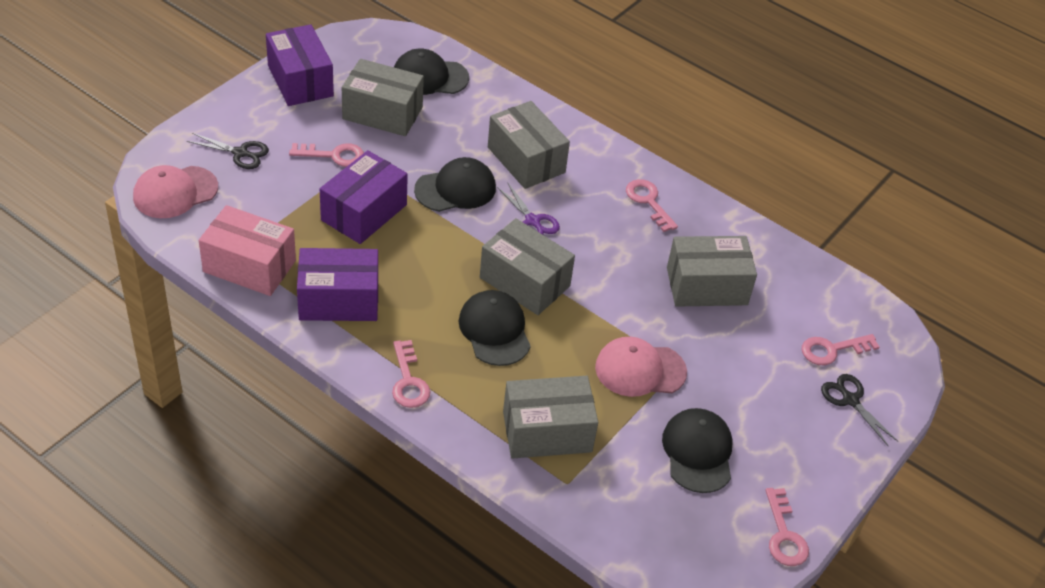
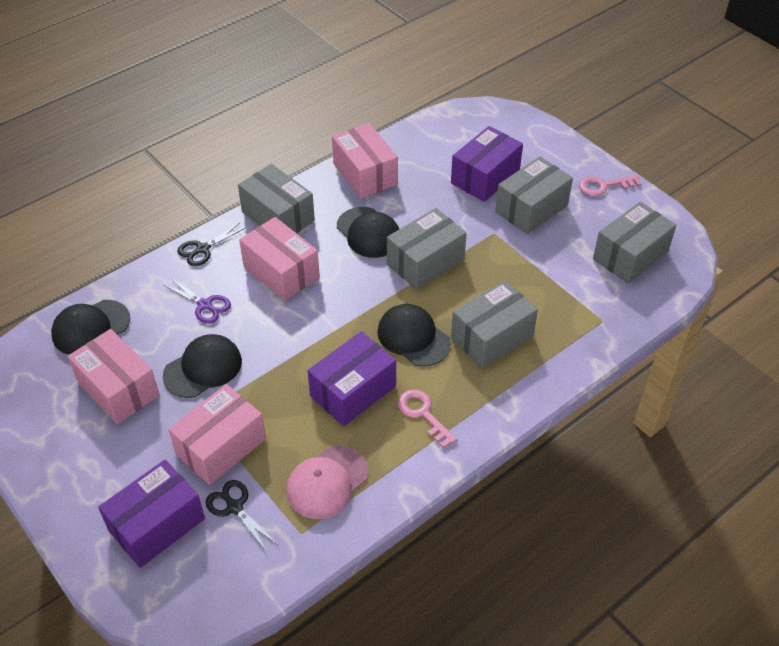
pink box: [199,205,296,296] = 1 -> [67,329,160,424] [168,384,266,485] [239,217,320,301] [332,123,398,199] = 4
pink cap: [133,165,218,218] [595,337,687,397] = 2 -> [286,446,368,519] = 1
pink key: [289,143,364,167] [392,340,431,408] [626,179,678,232] [765,488,809,566] [802,334,879,365] = 5 -> [398,389,457,449] [579,175,642,196] = 2

